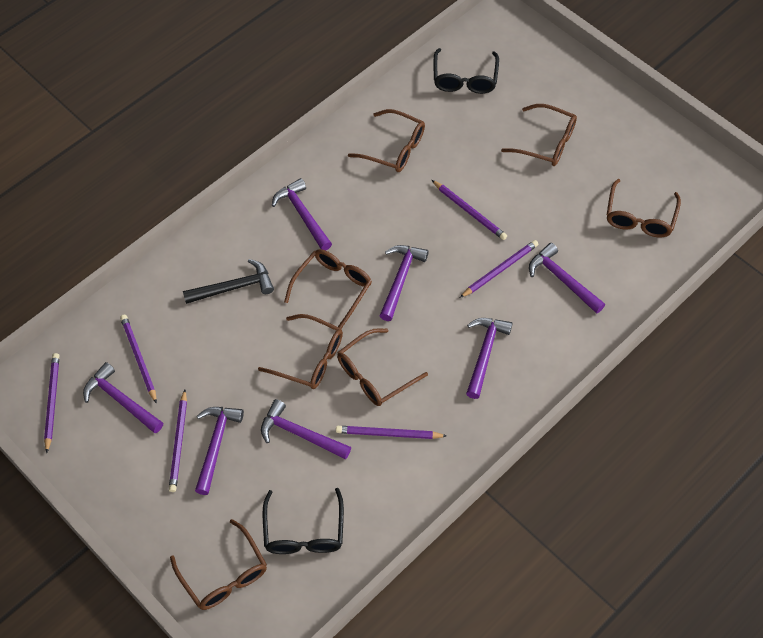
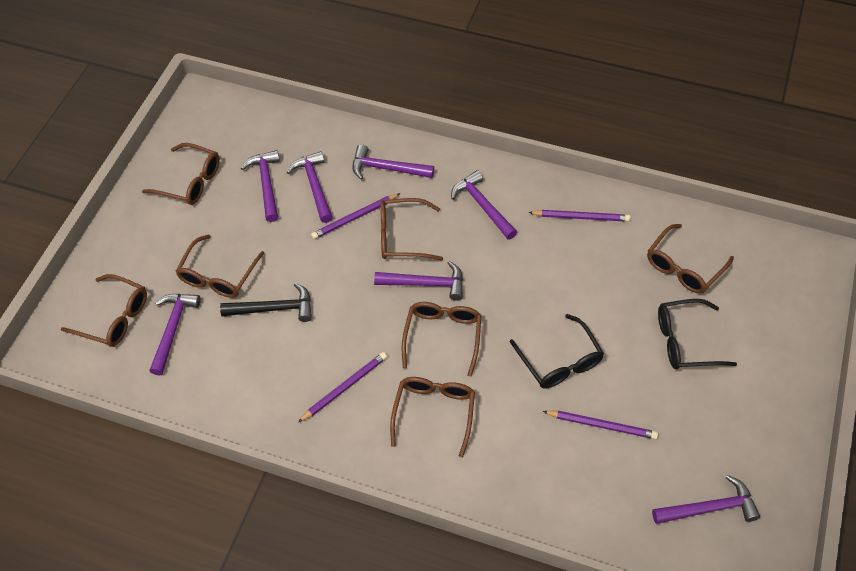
purple pencil: [44,353,60,453] [120,315,157,404] [169,389,187,492] [336,426,446,439] [432,180,507,240] [460,240,539,298] = 6 -> [298,352,387,422] [311,193,400,239] [528,210,631,222] [543,411,658,439] = 4

